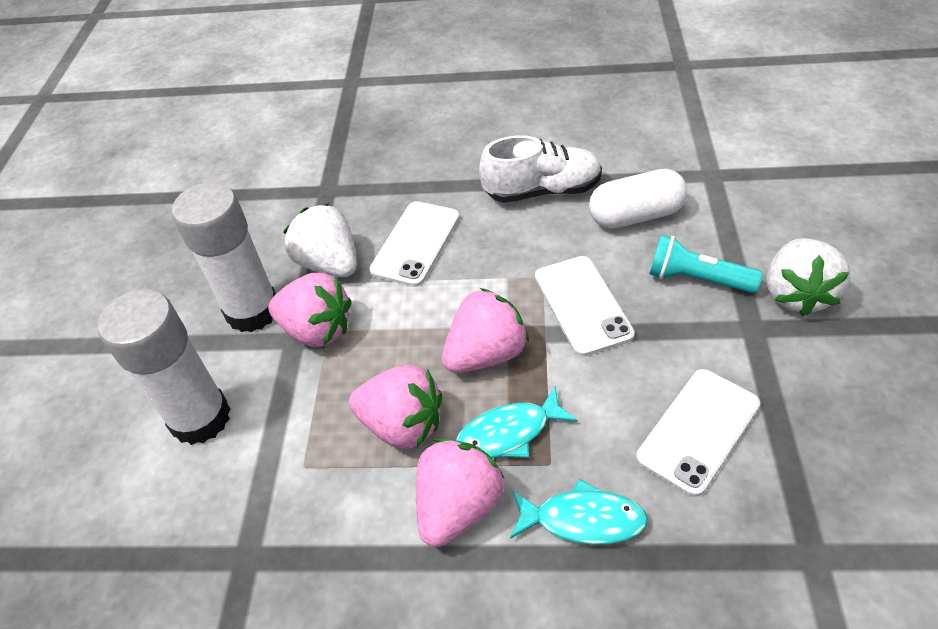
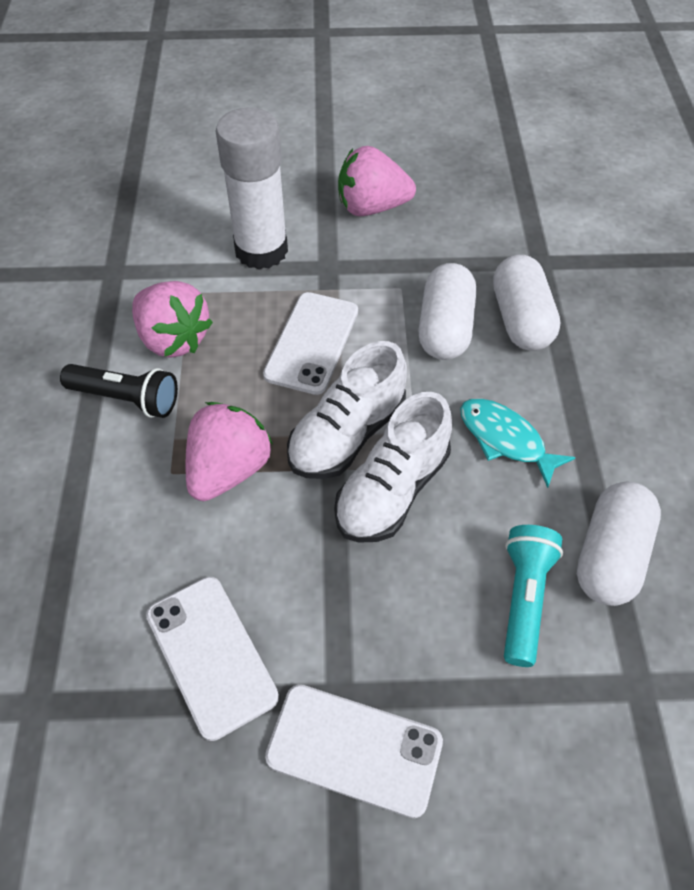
black flashlight: none = 0 -> [60,364,178,418] = 1
pink strawberry: [268,273,352,347] [349,364,442,449] [416,438,504,547] [442,288,529,373] = 4 -> [132,281,213,357] [185,402,273,501] [338,146,416,216] = 3
turquoise fish: [456,386,578,458] [510,479,648,545] = 2 -> [460,398,576,488] = 1
white capsule: [589,169,687,229] = 1 -> [418,263,476,360] [493,255,560,351] [577,482,661,606] = 3
white glue stick: [98,290,231,445] [172,182,276,332] = 2 -> [216,108,288,269] = 1
white shoe: [479,135,602,203] = 1 -> [287,341,407,479] [334,392,452,543] = 2
white strawberry: [283,203,357,277] [767,238,850,316] = 2 -> none = 0

